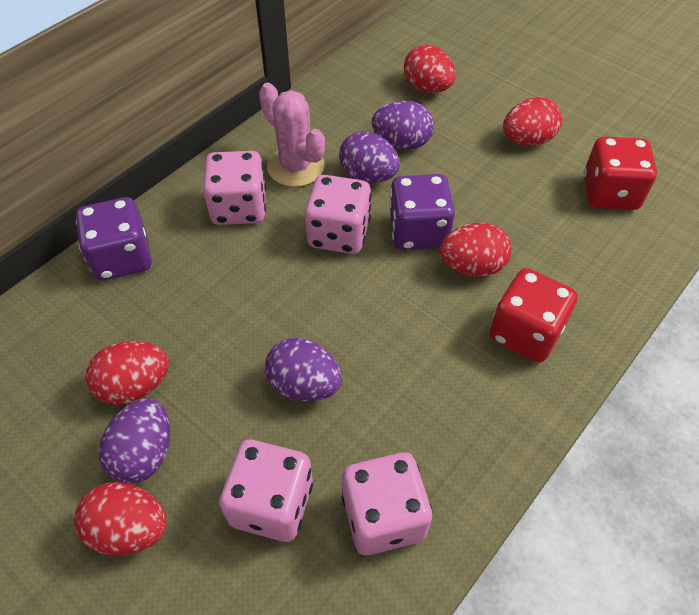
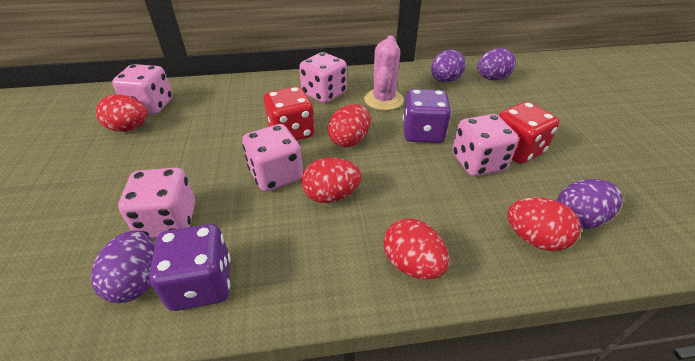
pink dice: [203,151,266,225] [219,440,313,542] [305,175,371,254] [342,452,432,555] = 4 -> [112,64,173,114] [118,168,195,238] [242,124,303,192] [299,52,347,103] [453,114,519,176] = 5

